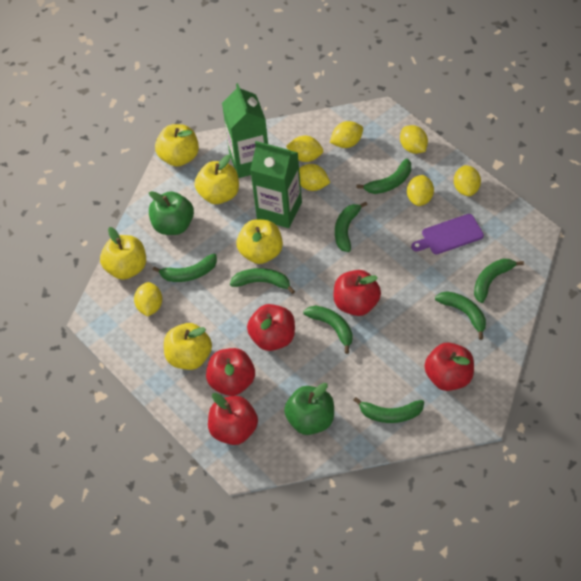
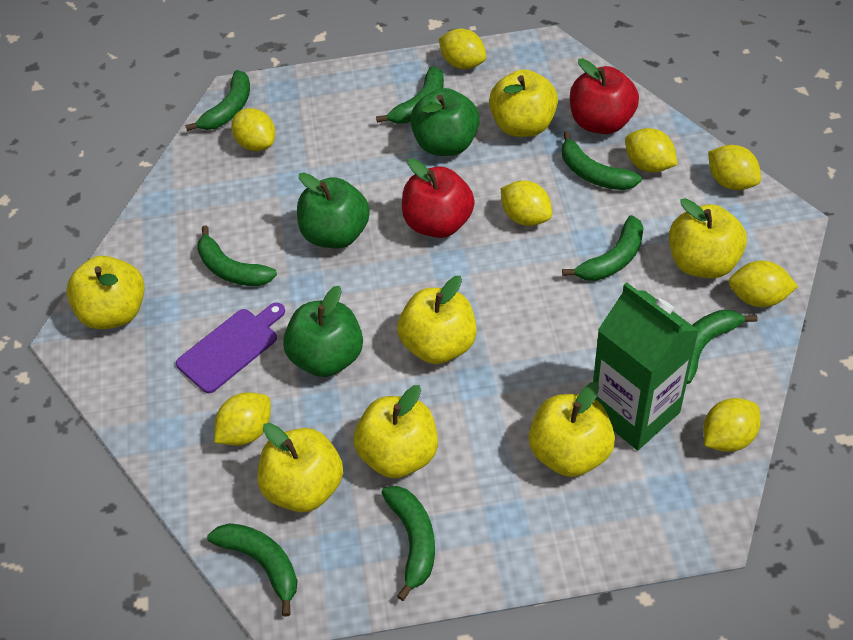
green apple: [149,191,194,235] [284,383,334,435] = 2 -> [283,286,363,377] [297,172,370,249] [410,88,480,156] = 3
green carton: [222,83,268,178] [250,141,302,228] = 2 -> [593,282,699,450] = 1
red apple: [206,348,255,396] [208,393,258,445] [247,304,295,351] [333,270,381,316] [424,343,474,391] = 5 -> [402,159,475,238] [570,58,639,134] = 2
yellow apple: [100,227,146,280] [155,124,199,167] [164,323,212,370] [195,155,239,204] [237,219,283,264] = 5 -> [66,256,145,330] [258,423,343,512] [353,385,438,478] [397,276,477,364] [489,69,558,137] [529,382,615,477] [669,198,747,278] = 7
yellow lemon: [134,282,162,317] [286,136,323,162] [299,164,330,191] [330,121,363,148] [400,125,428,154] [407,175,434,206] [454,165,481,196] = 7 -> [214,392,271,446] [231,108,275,151] [439,29,486,69] [501,181,552,226] [625,128,678,172] [703,398,761,452] [708,145,761,190] [728,261,798,307] = 8

